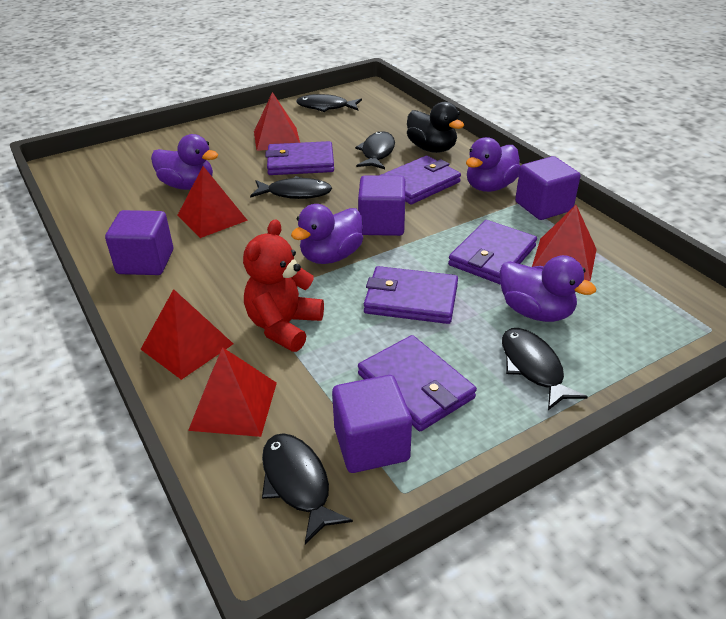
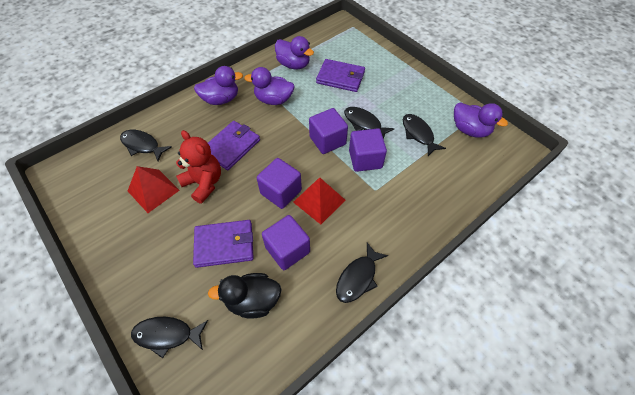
purple wallet: [265,141,334,175] [358,335,477,431] [364,266,458,324] [379,156,461,204] [448,220,537,284] = 5 -> [193,220,254,268] [208,121,260,170] [316,59,365,92] = 3
red pyramid: [141,289,233,380] [178,166,248,238] [188,347,277,437] [254,92,300,151] [532,205,597,281] = 5 -> [128,166,180,213] [293,177,346,225] = 2

